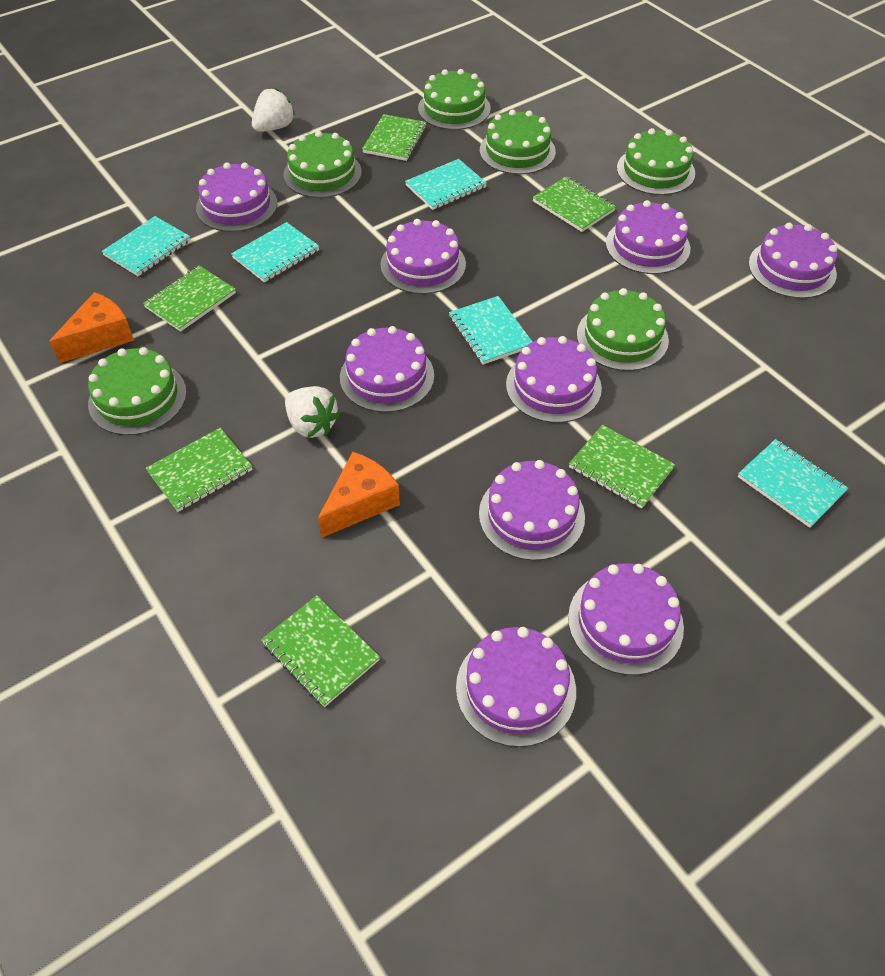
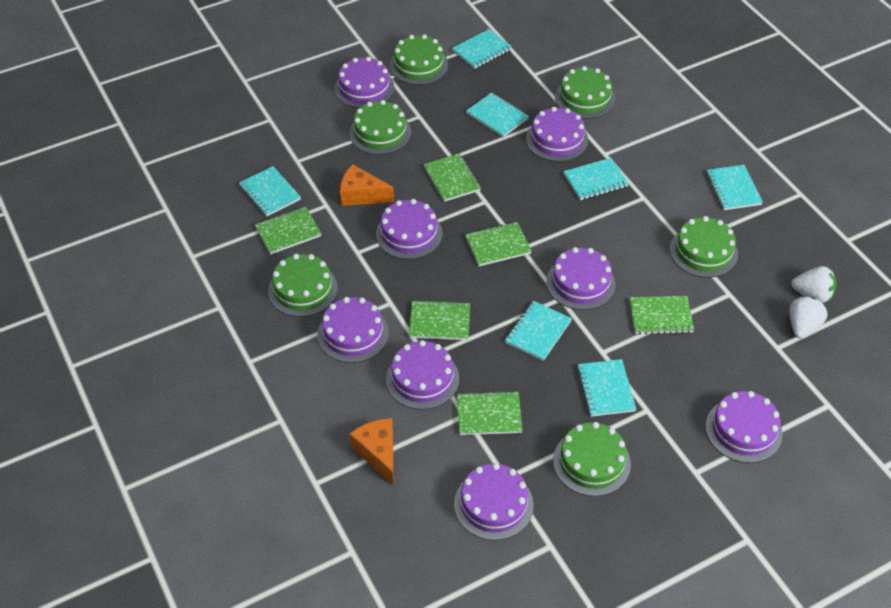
purple cake: [196,162,277,232] [340,326,434,412] [381,219,466,294] [456,627,576,747] [479,460,585,561] [506,336,602,423] [568,563,684,675] [606,200,690,274] [749,223,838,298] = 9 -> [317,297,389,363] [334,57,394,108] [376,199,442,259] [386,340,459,410] [454,463,534,540] [526,107,588,162] [546,247,616,310] [706,391,783,463] = 8
turquoise notebook: [102,216,190,276] [231,222,319,283] [405,159,487,210] [449,296,533,365] [738,439,848,528] = 5 -> [239,166,301,216] [452,29,512,69] [466,92,529,137] [505,301,572,361] [563,158,629,200] [577,359,636,417] [706,165,763,210] = 7

